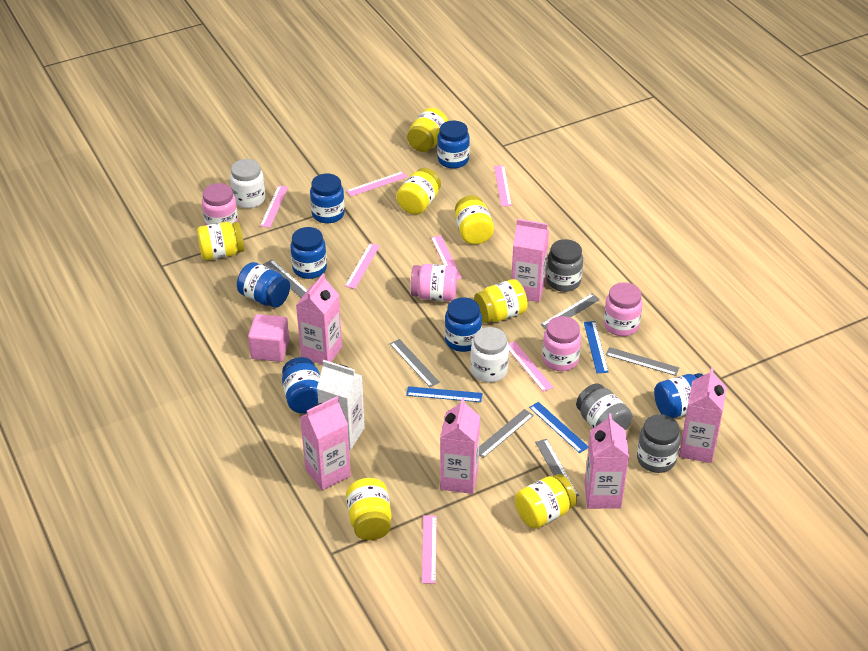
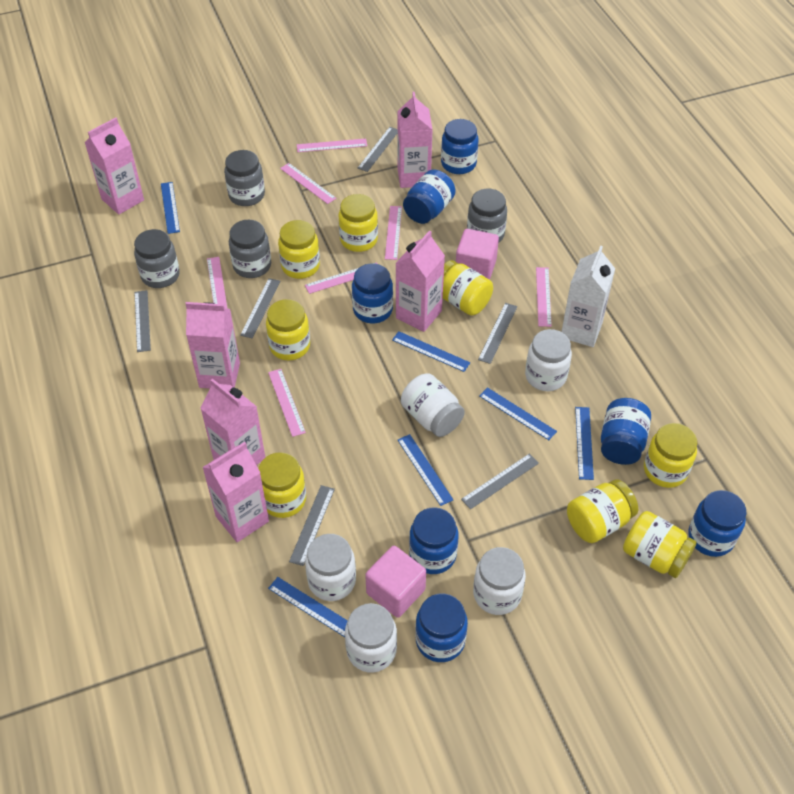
blue ruler: [406,386,482,402] [529,402,588,453] [584,321,608,373] = 3 -> [161,182,180,234] [268,577,348,637] [392,331,470,372] [398,434,453,506] [479,387,557,440] [575,407,594,480] = 6
grey jar: [546,239,583,292] [576,383,632,430] [637,414,680,473] = 3 -> [134,229,180,288] [224,150,265,206] [229,220,271,278] [467,189,507,243] = 4
pink cube: [248,314,289,362] = 1 -> [365,546,426,618] [456,229,499,280] = 2
pink jar: [202,183,238,225] [410,264,457,301] [542,316,581,371] [604,282,643,336] = 4 -> none = 0
white jar: [230,159,265,208] [470,327,509,382] = 2 -> [305,534,356,601] [345,603,397,673] [401,373,465,437] [473,547,526,615] [525,329,572,391] = 5
yellow jar: [197,222,244,260] [346,478,392,540] [396,168,441,215] [407,108,448,152] [455,196,494,245] [474,279,528,323] [515,474,577,529] = 7 -> [258,452,306,518] [266,299,310,360] [278,220,320,279] [339,194,378,252] [443,260,493,316] [567,479,638,543] [623,511,697,578] [644,423,697,488] = 8

